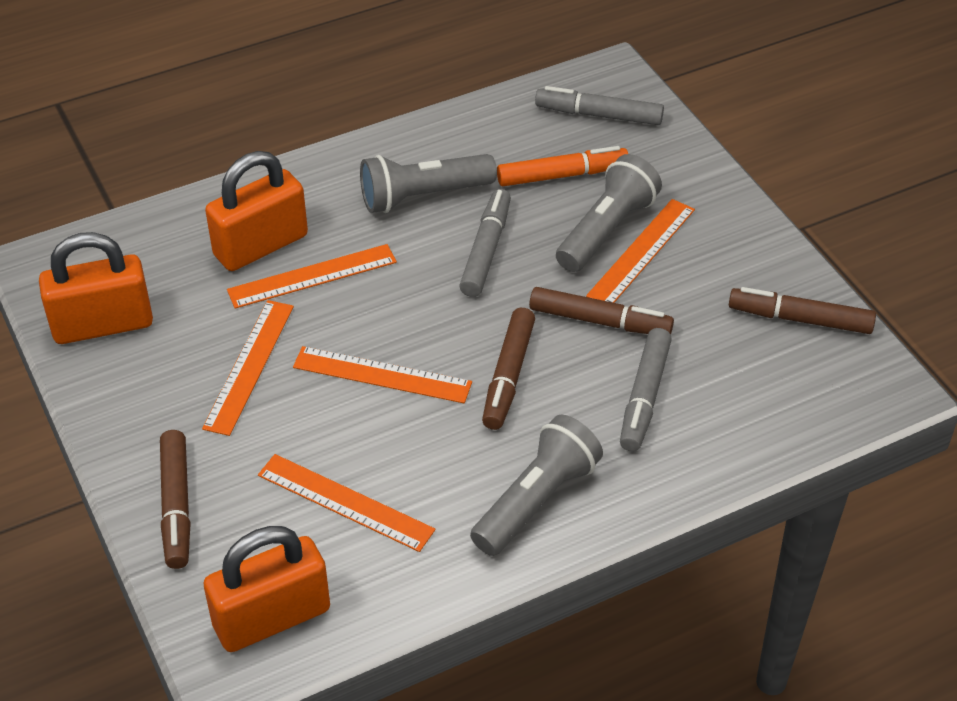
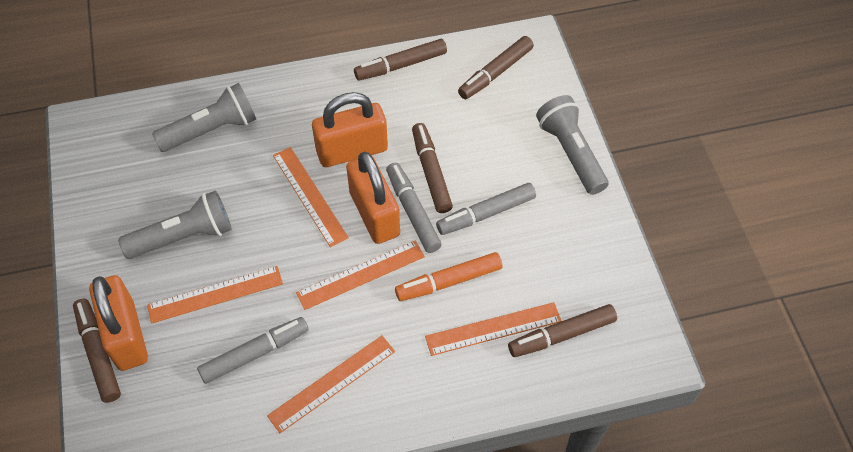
brown marker: [160,430,191,569] [482,308,535,430] [529,287,674,334] [729,287,876,334] = 4 -> [73,299,121,403] [354,39,447,81] [412,123,453,213] [458,36,534,99] [508,304,617,357] = 5

